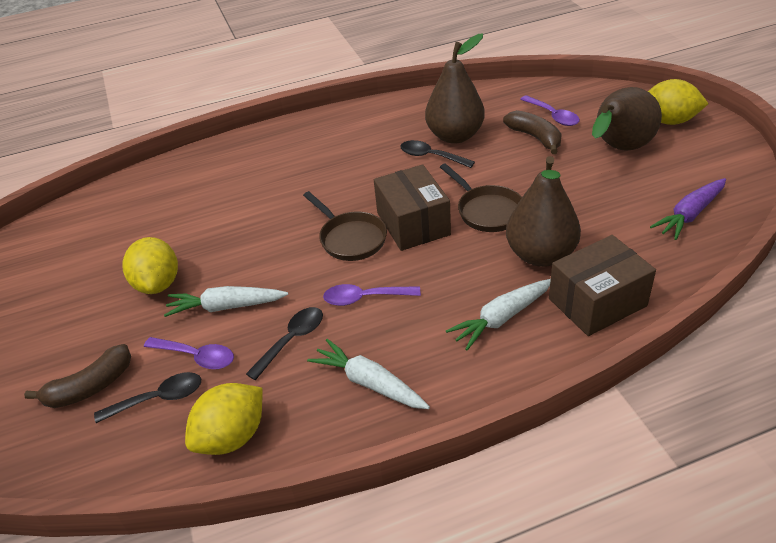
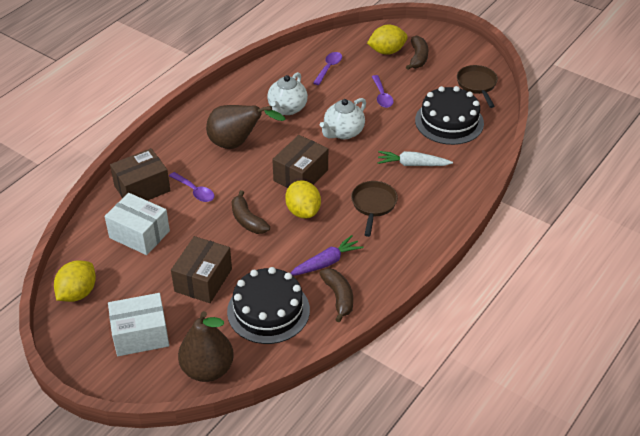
black cake: none = 0 -> [227,267,310,344] [415,86,484,145] = 2
black spoon: [94,372,201,423] [246,307,323,380] [400,140,475,168] = 3 -> none = 0
brown banana: [24,344,131,408] [503,110,562,154] = 2 -> [231,190,270,234] [319,268,353,322] [406,35,428,70] = 3
brown box: [374,164,451,251] [549,235,656,336] = 2 -> [110,148,170,201] [171,236,232,303] [272,135,328,188] = 3
brown pear: [425,33,485,144] [506,156,581,267] [592,87,662,151] = 3 -> [178,311,234,382] [206,105,285,149] = 2
white box: none = 0 -> [104,193,170,255] [108,293,169,356] = 2
white carrot: [164,286,288,317] [307,339,430,409] [446,279,551,350] = 3 -> [377,151,453,166] = 1
white teapot: none = 0 -> [267,72,308,115] [320,98,366,139] = 2

